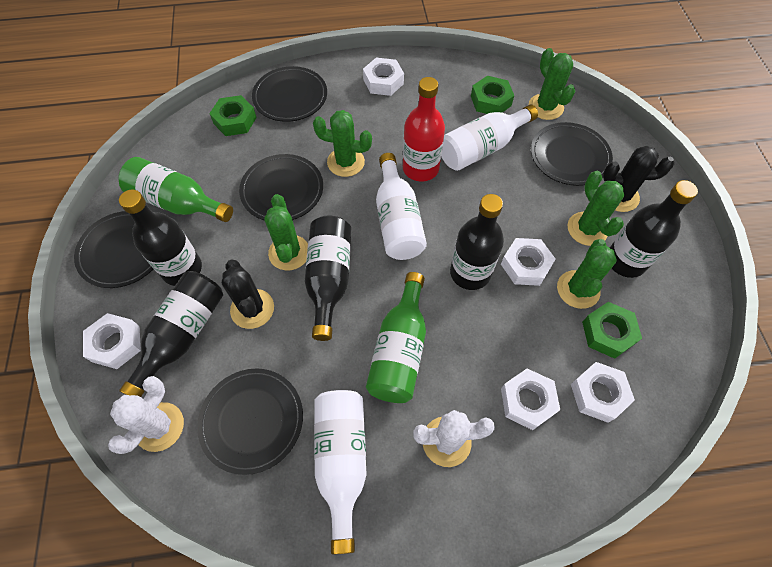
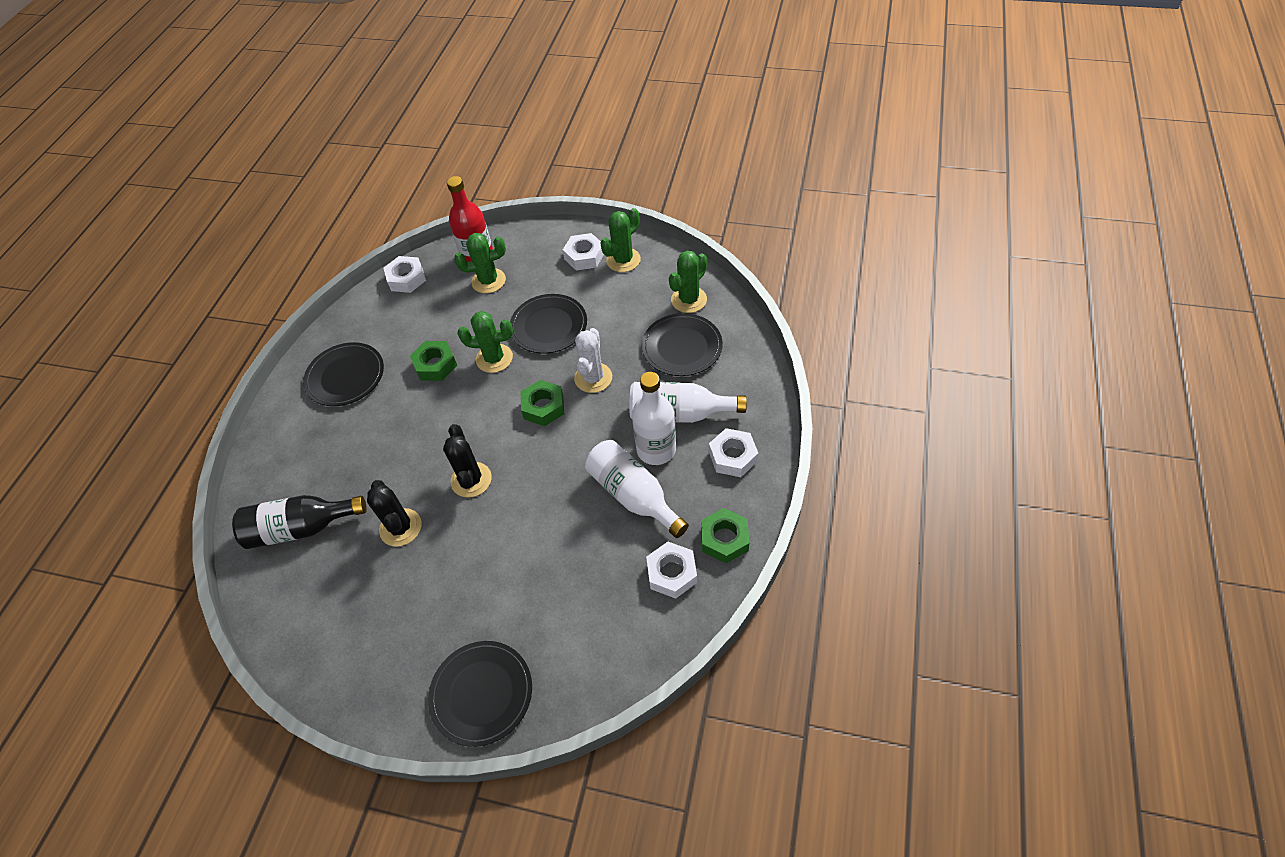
black bottle: [119,189,202,286] [119,271,223,397] [305,215,351,341] [450,194,504,290] [610,180,698,278] = 5 -> [232,495,367,549] = 1
black plate: [74,211,153,288] [197,368,303,475] [239,154,323,220] [252,66,327,122] [531,122,613,186] = 5 -> [303,342,384,406] [428,641,532,747] [510,294,587,354] [642,313,723,376] = 4
green bottle: [119,157,233,222] [366,272,426,403] = 2 -> none = 0
green cactus: [264,194,308,270] [313,110,372,177] [529,48,575,120] [557,239,617,309] [568,171,624,246] = 5 -> [454,233,506,293] [457,311,513,373] [600,208,641,272] [669,251,707,313] = 4
white cactus: [108,376,184,454] [413,410,495,467] = 2 -> [574,328,612,393] = 1
white nut: [83,313,141,369] [363,58,404,96] [501,238,556,286] [501,369,560,430] [571,362,635,423] = 5 -> [384,256,426,293] [563,233,604,271] [646,542,697,599] [709,428,758,477] = 4

